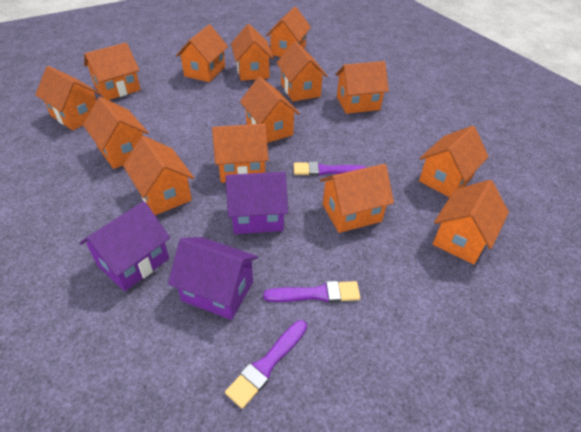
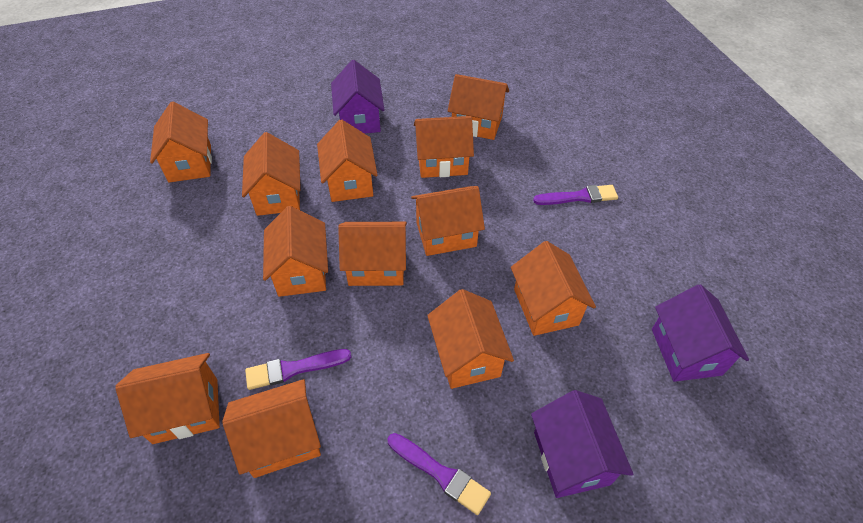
orange house: [35,66,100,130] [83,97,149,169] [84,43,141,100] [123,136,194,215] [176,25,228,82] [212,124,269,183] [231,24,274,81] [240,77,300,143] [266,7,311,57] [276,41,328,101] [320,164,394,233] [335,61,389,114] [419,126,489,197] [433,180,509,264] = 14 -> [115,353,220,444] [150,102,212,183] [222,379,321,478] [242,132,301,216] [263,206,328,297] [317,120,378,202] [338,222,407,286] [411,186,485,256] [414,116,474,178] [427,289,514,389] [448,74,509,140] [511,241,596,336] = 12

